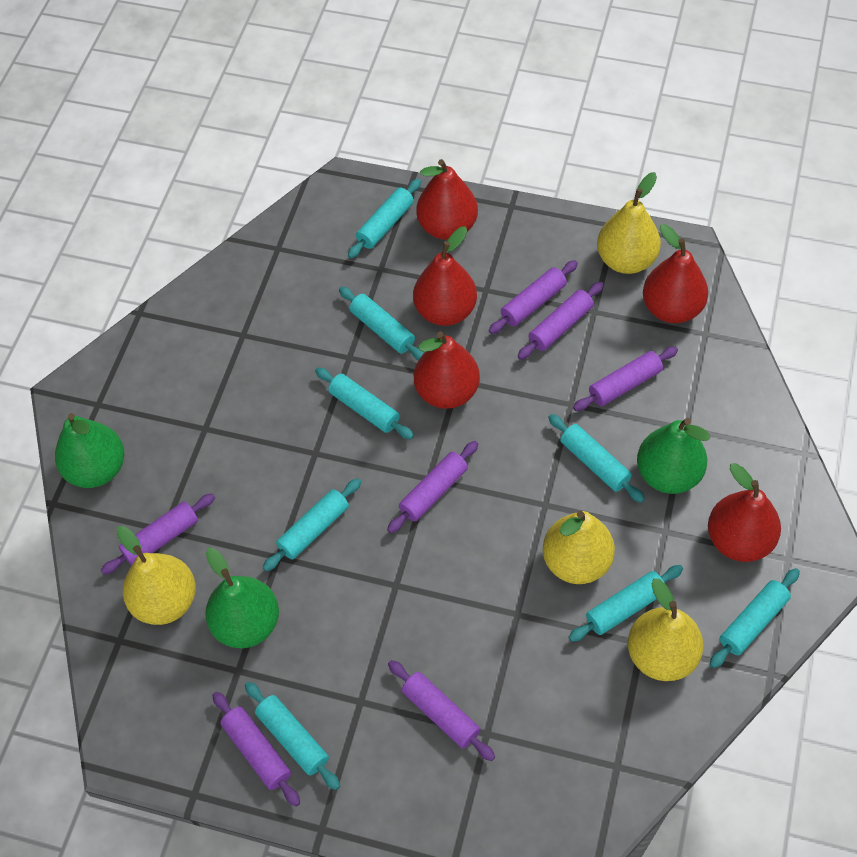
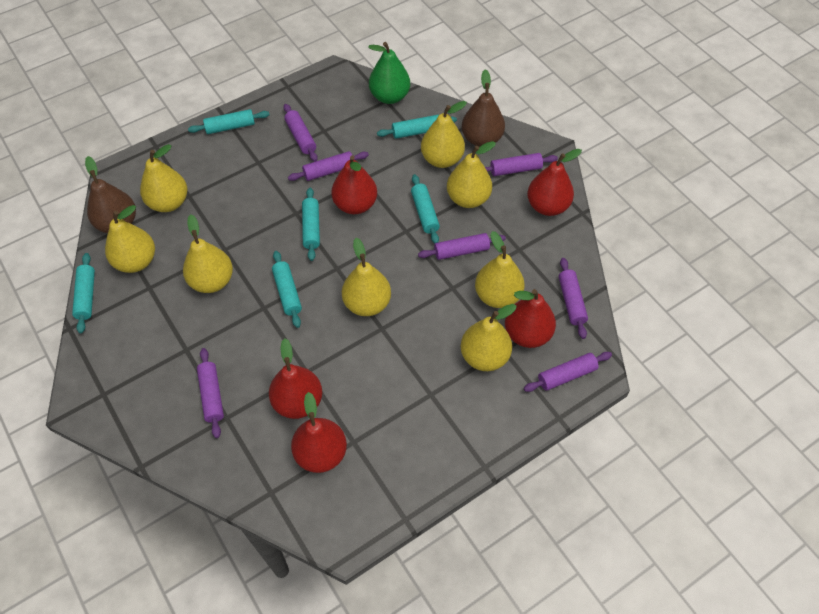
brown pear: none = 0 -> [85,156,136,233] [462,69,505,147] = 2
green pear: [55,413,124,488] [205,548,279,648] [637,418,710,494] = 3 -> [368,42,410,104] = 1
turquoise rolling pin: [245,682,340,790] [263,478,361,571] [315,367,414,439] [339,287,424,360] [348,179,421,259] [548,414,645,503] [568,565,683,642] [710,568,800,668] = 8 -> [72,253,95,333] [188,109,270,134] [272,251,302,328] [302,188,320,261] [377,115,457,139] [411,174,440,243] = 6
yellow pear: [117,526,196,625] [543,511,615,584] [597,172,661,274] [628,578,704,681] = 4 -> [105,205,155,273] [140,144,188,212] [183,214,233,293] [342,238,391,316] [421,101,467,168] [447,141,496,208] [461,304,517,371] [475,231,525,308] = 8

